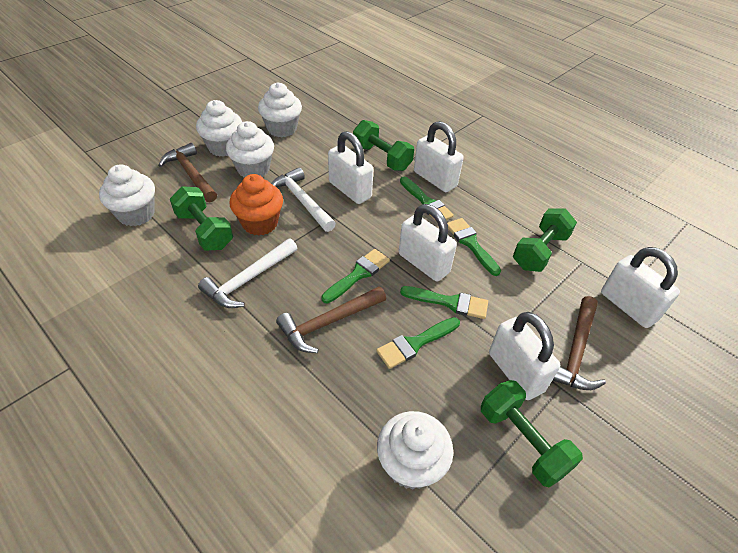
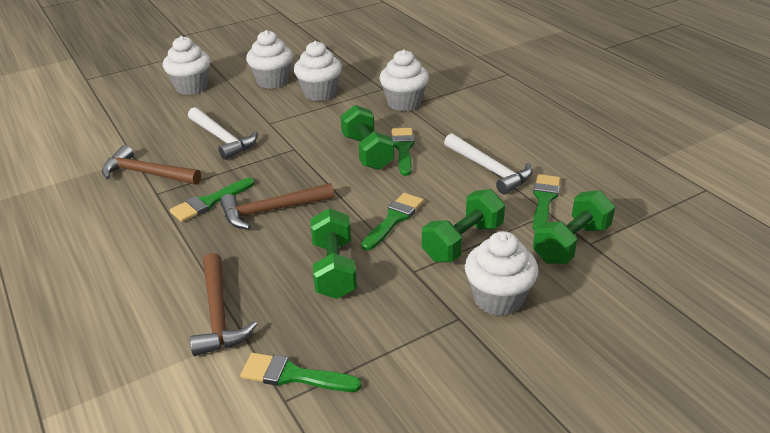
orange cupcake: [229,174,283,236] = 1 -> none = 0
white padlock: [328,131,373,204] [399,204,457,282] [414,121,464,192] [489,312,560,400] [601,247,680,328] = 5 -> none = 0

